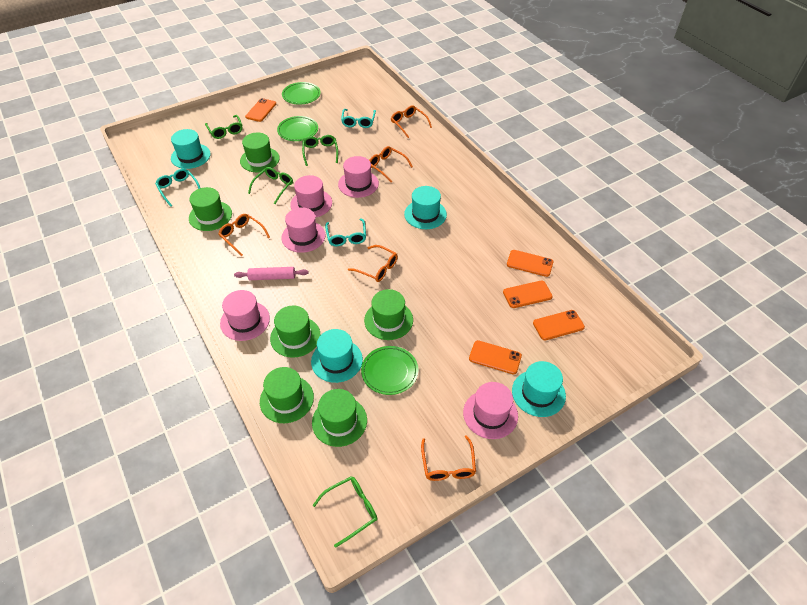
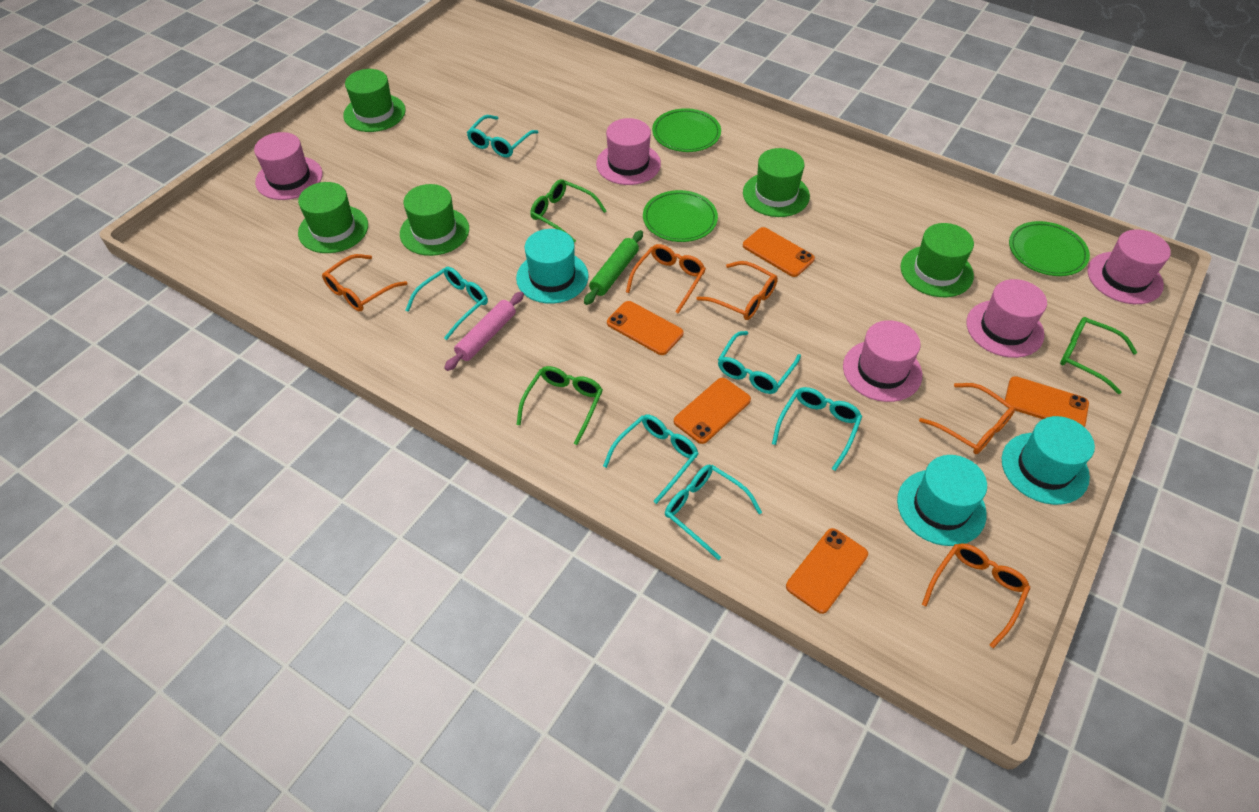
green glasses: [205,115,243,139] [248,167,293,204] [302,135,338,166] [312,476,378,548] = 4 -> [516,366,603,445] [530,179,606,243] [1060,317,1137,394] = 3
green hat: [189,187,232,231] [240,132,280,172] [260,367,314,423] [270,306,320,358] [312,389,367,447] [364,289,413,340] = 6 -> [298,182,368,253] [343,69,406,132] [400,184,469,256] [743,148,810,217] [900,223,974,297] = 5
green rolling pin: none = 0 -> [584,230,643,305] = 1
turquoise glasses: [155,169,200,207] [325,218,366,246] [341,109,376,128] = 3 -> [406,267,488,340] [467,115,539,157] [603,414,699,504] [665,464,762,560] [718,331,801,394] [772,387,862,471] = 6
turquoise hat: [171,129,211,169] [311,329,363,383] [404,186,447,229] [512,361,566,417] = 4 -> [516,229,589,304] [897,455,987,546] [1002,416,1095,505] = 3

